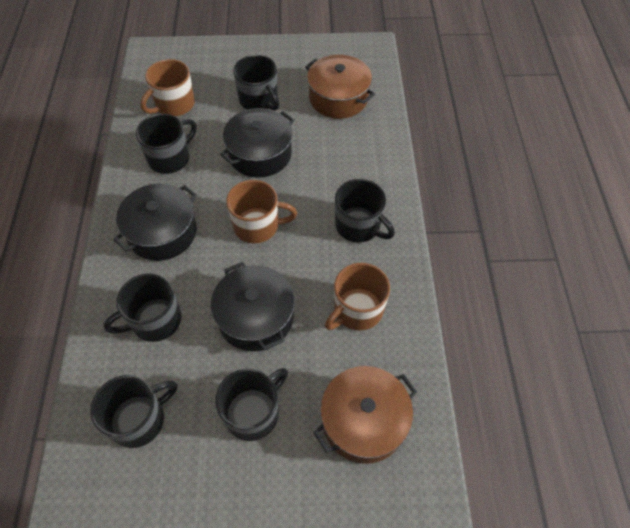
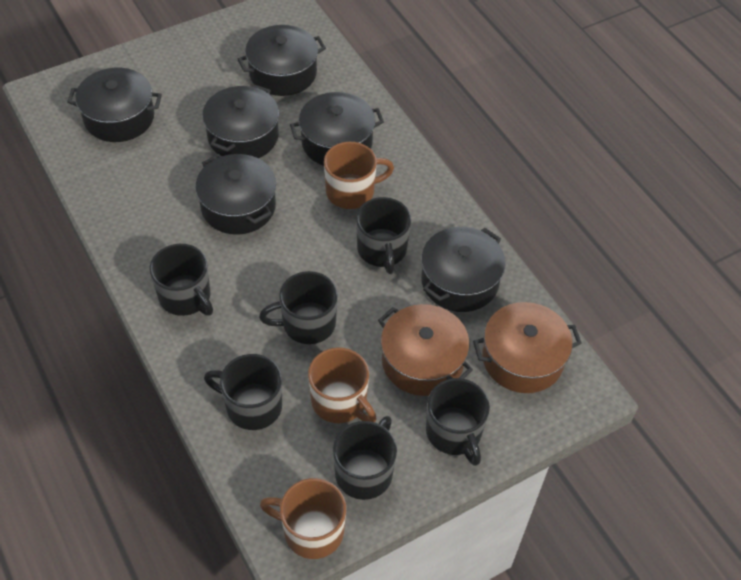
black pot: [113,184,197,261] [211,262,295,351] [220,108,294,178] = 3 -> [67,68,162,142] [195,154,276,235] [202,84,279,158] [238,25,326,96] [290,92,384,166] [421,227,505,312] = 6

